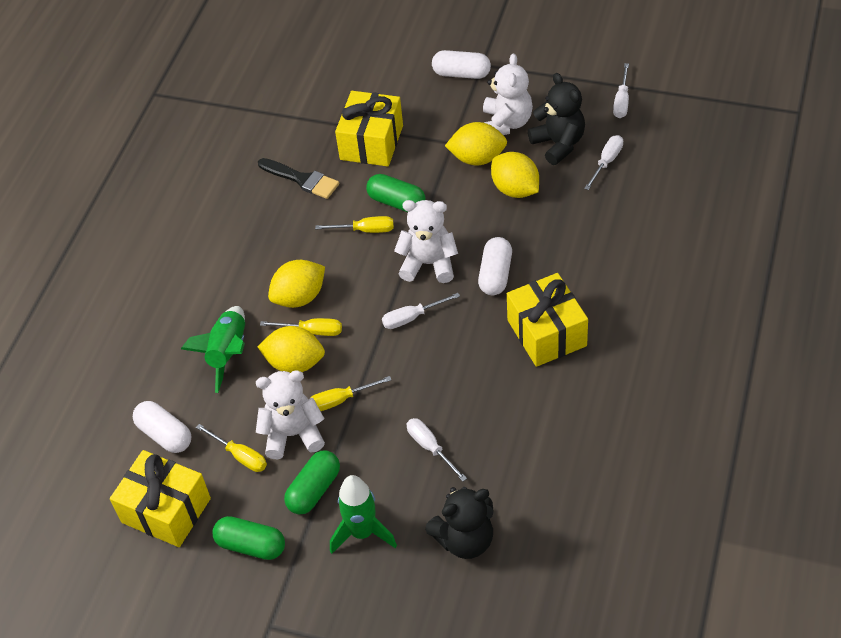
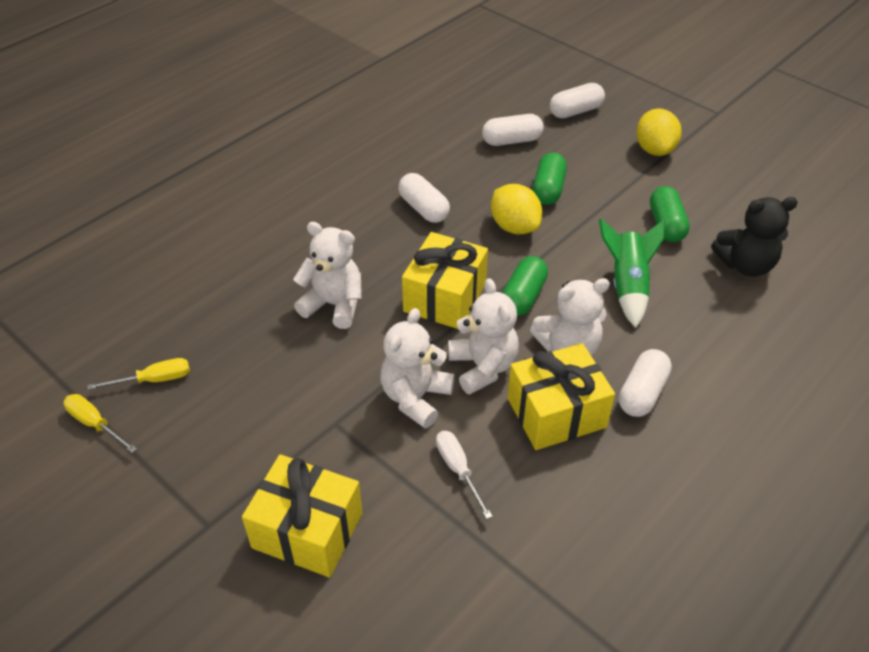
black brush: [258,158,339,199] = 1 -> none = 0
black teddy bear: [425,487,494,559] [528,73,585,165] = 2 -> [711,197,798,277] = 1
green rocket: [181,306,245,393] [330,475,397,554] = 2 -> [599,218,665,328] = 1
white capsule: [133,401,191,453] [432,50,491,79] [478,237,512,295] = 3 -> [398,173,450,223] [482,114,544,146] [550,83,605,118] [619,349,672,417] = 4
white screwdriver: [382,293,460,329] [407,418,467,481] [584,135,623,190] [613,63,629,118] = 4 -> [436,431,493,519] = 1
white teddy bear: [256,370,325,459] [394,200,458,283] [483,53,533,135] = 3 -> [293,222,362,329] [380,308,455,428] [448,278,519,395] [530,278,610,356] = 4
yellow lemon: [258,326,325,373] [268,260,325,308] [445,122,507,165] [491,152,539,198] = 4 -> [491,184,542,234] [636,108,682,156] = 2
yellow screwdriver: [196,424,267,472] [260,318,342,336] [311,376,391,411] [315,216,394,233] = 4 -> [63,394,137,453] [88,358,190,390] = 2

